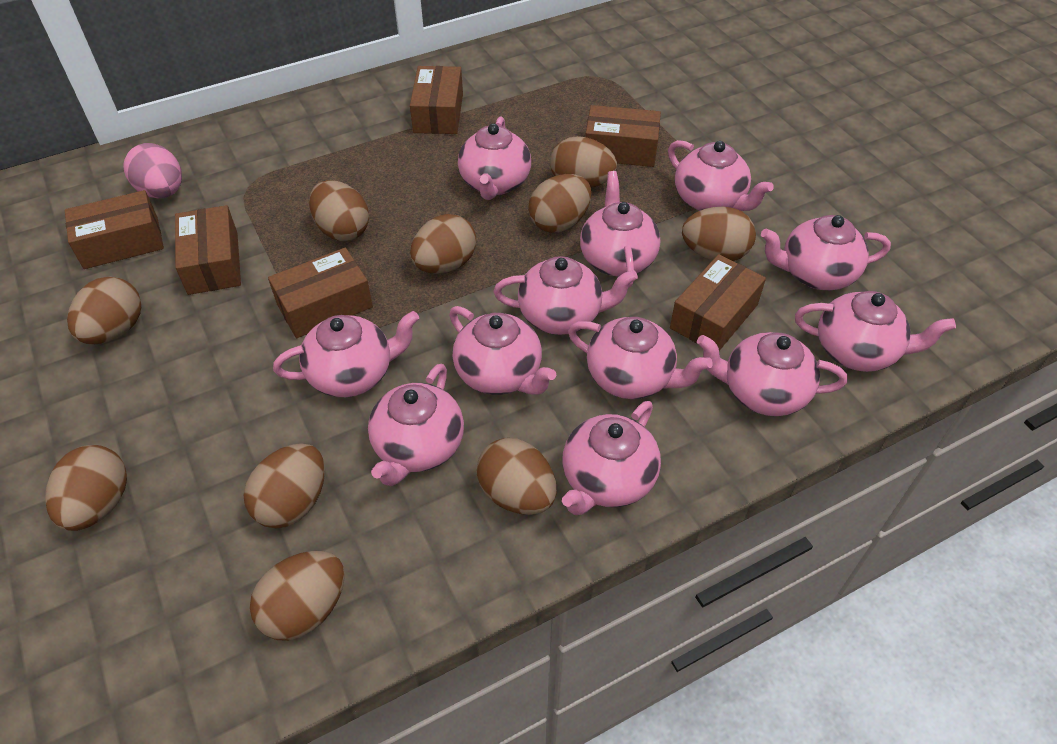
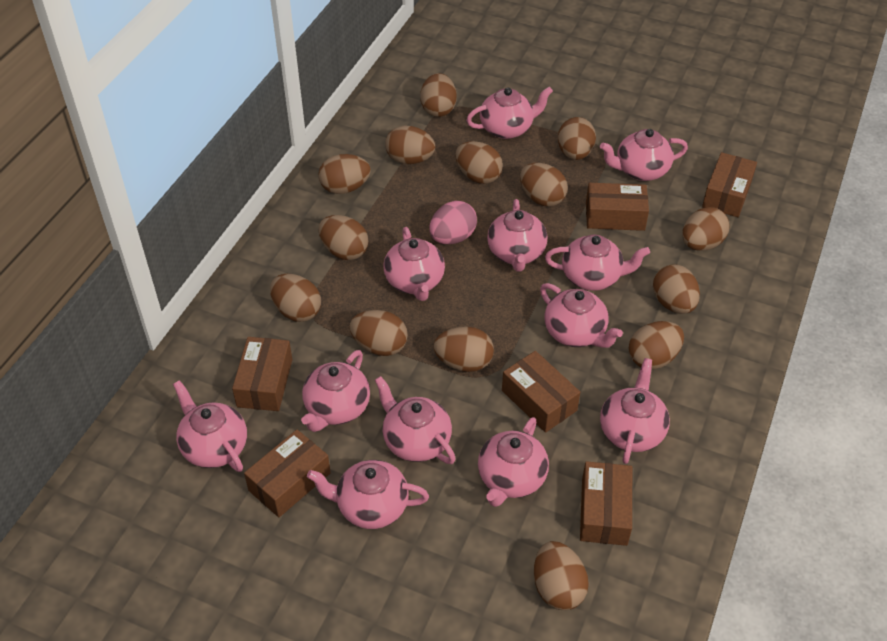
brown egg: [45,445,127,531] [67,276,142,344] [243,443,325,528] [250,551,345,641] [309,180,369,241] [410,214,476,274] [476,438,557,515] [528,174,592,233] [550,136,617,188] [682,207,756,261] = 10 -> [270,274,321,322] [318,154,371,194] [318,215,368,260] [350,310,408,356] [385,126,435,164] [420,73,457,117] [434,326,494,372] [455,141,503,184] [520,163,568,207] [534,541,589,610] [558,117,596,160] [628,321,684,369] [653,264,700,314] [682,207,730,251] = 14

